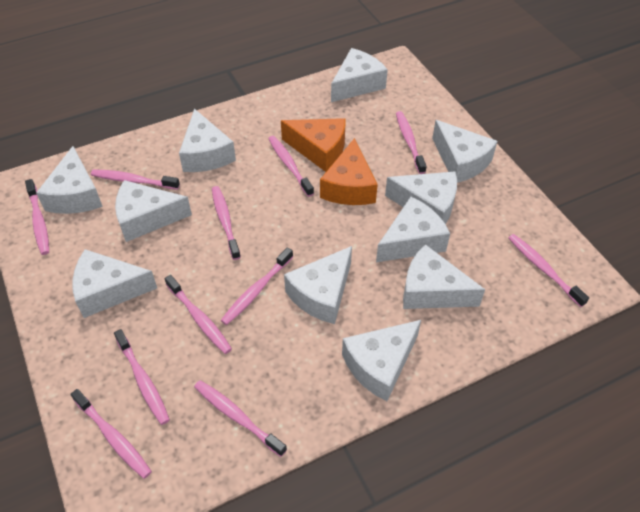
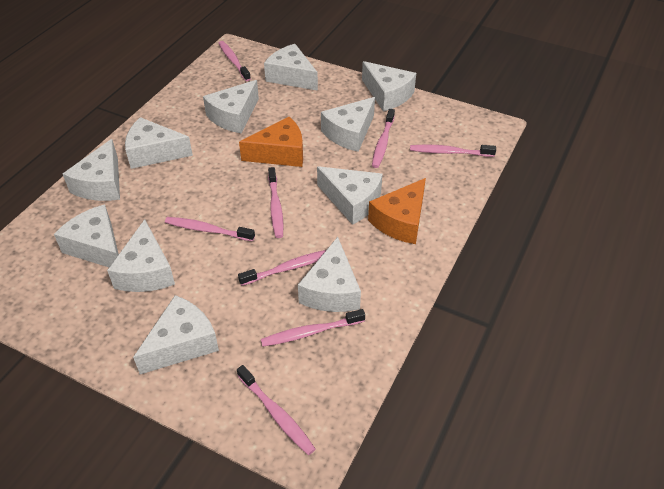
pink toothbrush: [25,179,49,255] [71,389,152,479] [91,169,180,190] [114,329,170,425] [165,275,232,354] [194,380,287,457] [212,186,241,260] [220,247,293,325] [268,136,314,197] [396,111,427,174] [508,234,589,307] = 11 -> [165,217,255,241] [219,41,251,81] [237,365,315,455] [238,250,326,286] [261,309,365,347] [268,167,284,238] [372,109,395,168] [410,145,496,157] = 8

